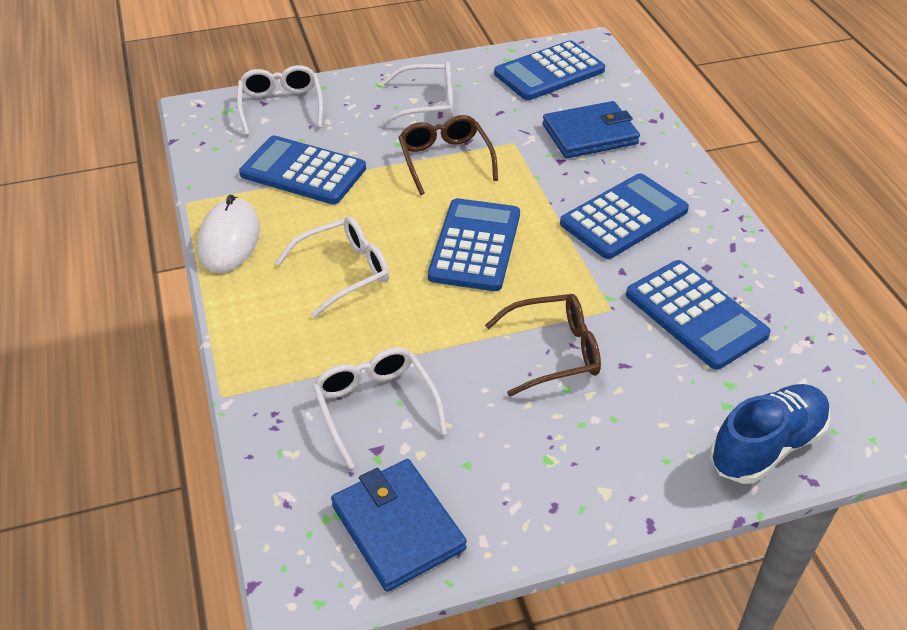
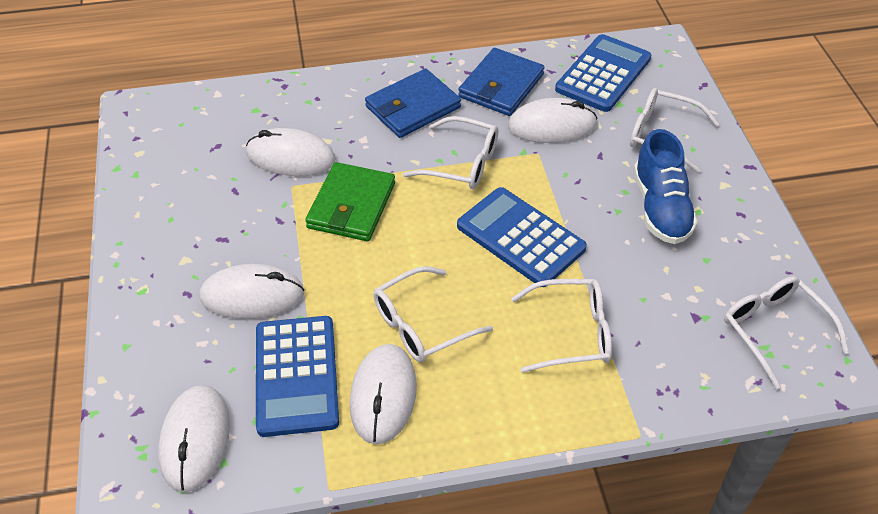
blue calculator: [239,136,366,204] [428,198,520,291] [494,40,605,100] [560,173,689,259] [626,260,771,370] = 5 -> [256,316,339,437] [457,187,587,287] [555,34,651,112] = 3
brown glasses: [398,115,498,195] [485,294,601,397] = 2 -> none = 0
green wallet: none = 0 -> [305,162,395,241] = 1
white glasses: [237,65,323,136] [275,216,389,318] [313,347,447,469] [381,62,453,126] = 4 -> [373,266,493,363] [403,116,498,189] [511,279,612,373] [630,88,719,173] [724,276,849,389] = 5
white mouse: [197,195,260,273] = 1 -> [158,385,230,492] [199,264,305,319] [246,128,336,176] [350,344,417,444] [508,98,598,143] = 5

